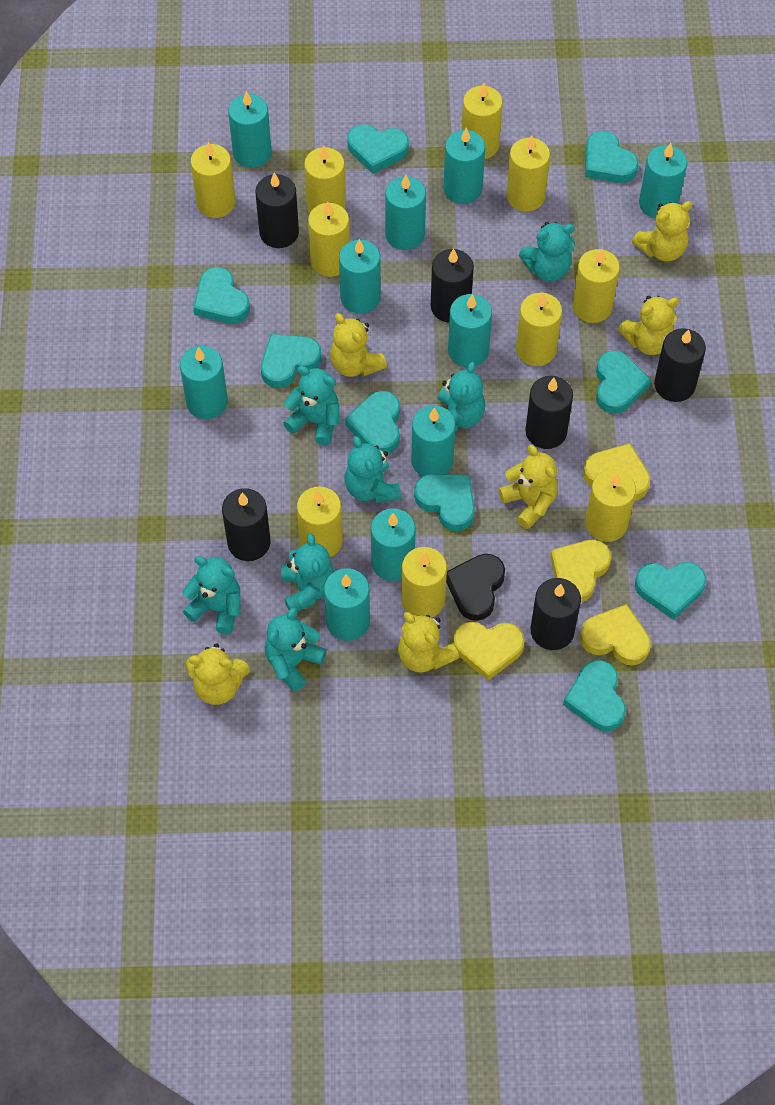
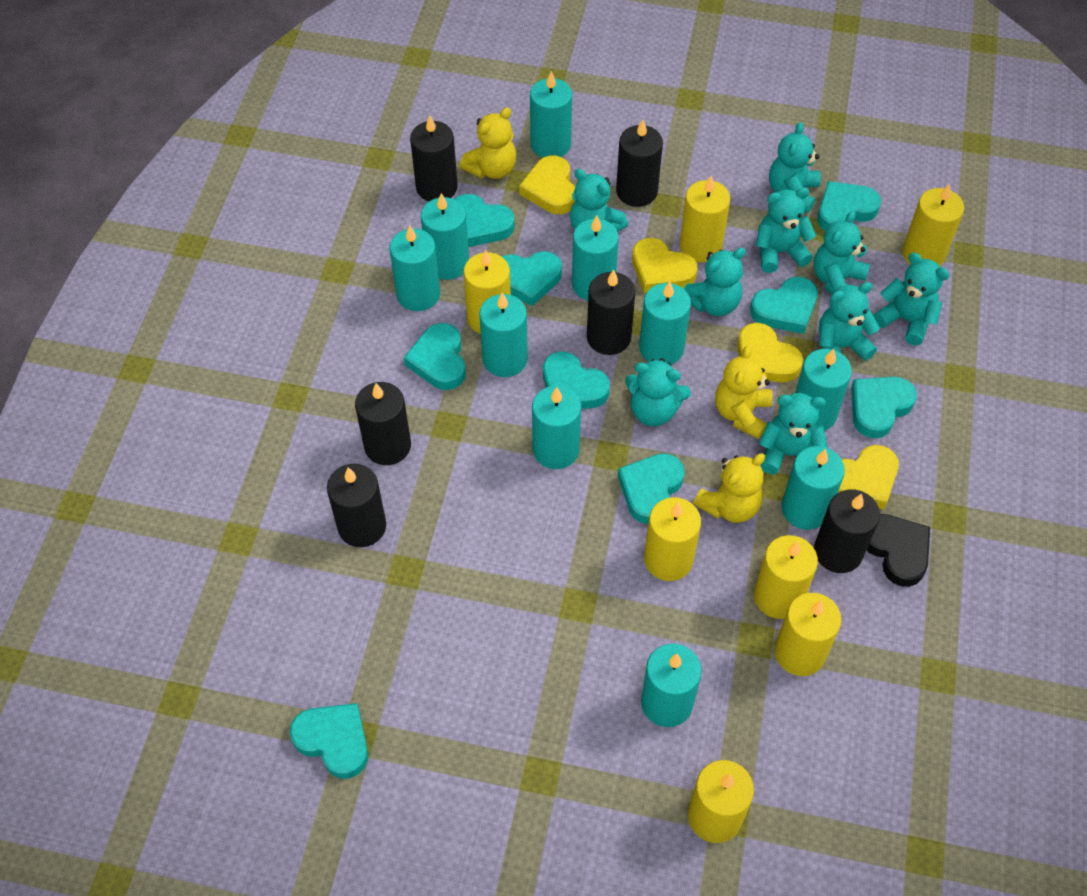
turquoise teddy bear: [182,556,241,634] [265,607,326,692] [281,533,334,611] [283,366,339,445] [344,436,401,503] [438,362,485,431] [519,222,575,282] = 7 -> [570,169,628,232] [625,358,691,426] [683,248,746,316] [756,187,817,273] [759,393,828,474] [769,122,821,213] [813,211,870,294] [819,282,880,361] [873,253,949,346] = 9
yellow candle: [190,142,236,218] [297,486,343,557] [304,145,346,213] [308,202,350,277] [401,547,447,618] [461,83,503,159] [506,136,550,212] [516,293,562,366] [572,249,620,323] [585,469,636,542] = 10 -> [463,250,511,334] [644,497,701,581] [679,176,730,263] [688,760,754,843] [754,535,818,619] [775,593,842,676] [902,183,964,266] = 7
yellow teddy bear: [186,643,250,705] [330,313,387,377] [398,612,459,673] [498,445,558,529] [618,296,679,355] [632,201,692,261] = 6 -> [460,107,517,179] [693,453,765,523] [715,345,773,439] = 3

